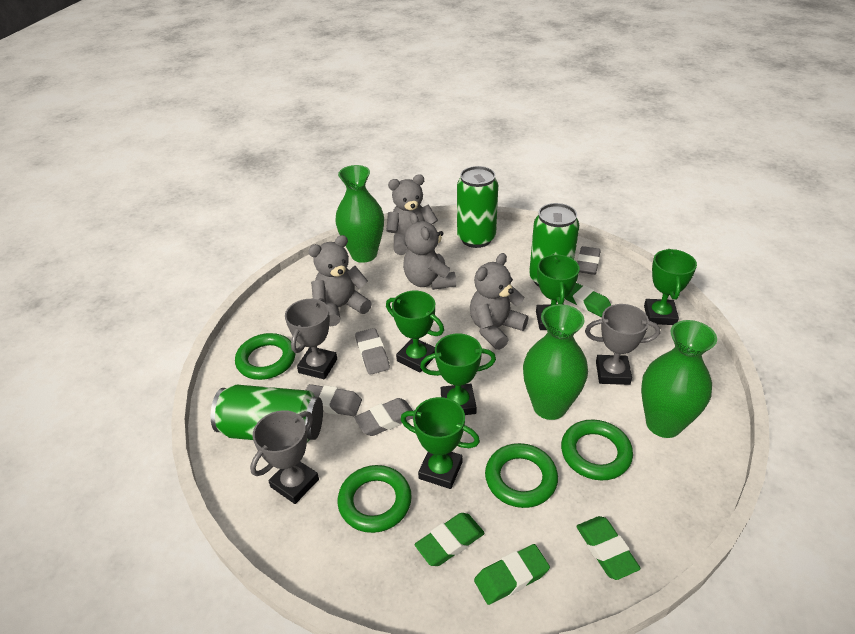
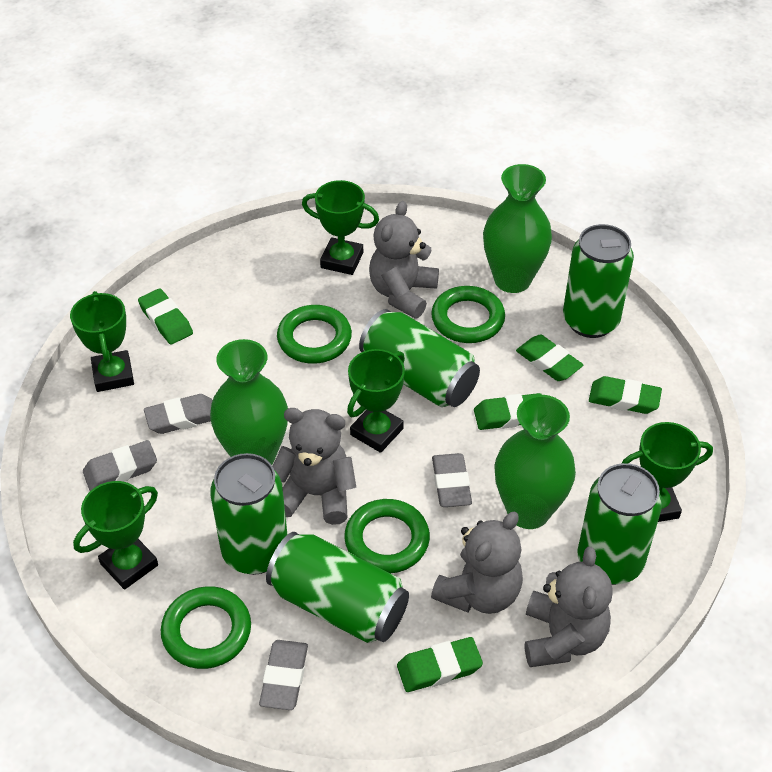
green can: [211,385,323,442] [457,166,498,248] [529,203,579,287] = 3 -> [210,453,288,575] [266,532,409,643] [359,309,480,407] [563,224,634,338] [577,463,662,585] = 5
green eraser: [415,513,485,566] [474,544,550,605] [565,283,611,317] [576,516,641,580] = 4 -> [138,288,193,345] [397,637,483,692] [474,393,542,430] [516,335,583,381] [589,376,662,414] = 5
grey trophy: [250,410,319,504] [285,298,337,379] [585,304,660,385] = 3 -> none = 0

